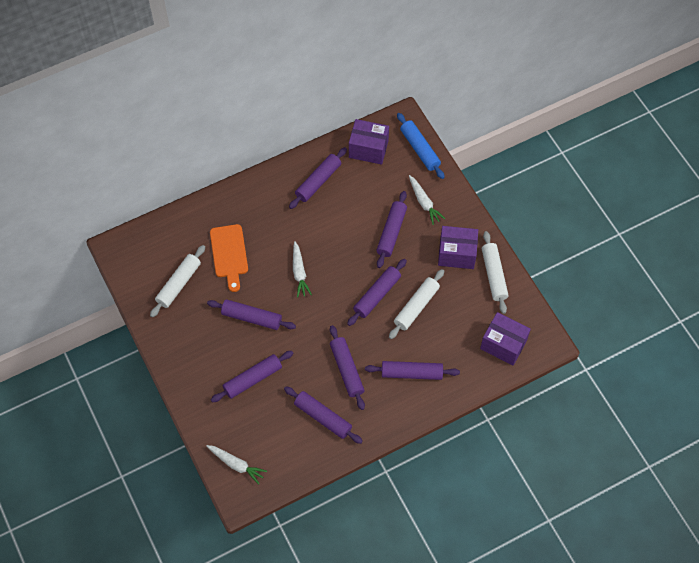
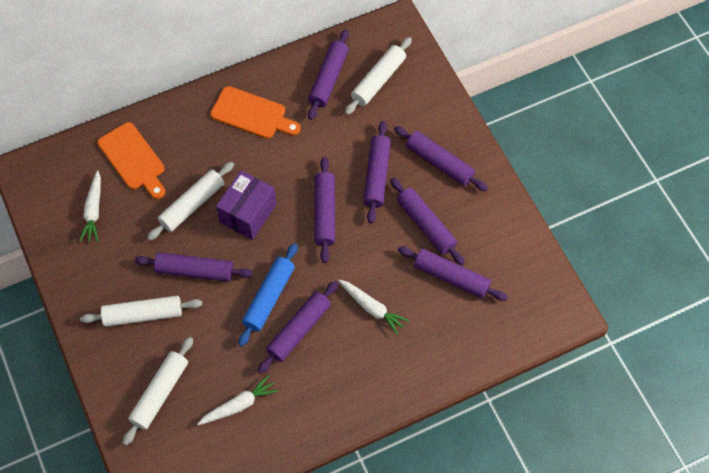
orange cutting board: [210,224,248,292] = 1 -> [98,122,165,199] [210,86,301,139] = 2
purple box: [349,119,389,165] [438,226,478,269] [480,312,531,365] = 3 -> [216,171,277,240] = 1
white rolling pin: [150,245,205,317] [389,269,444,339] [482,231,509,314] = 3 -> [80,296,202,327] [123,337,193,446] [147,162,234,240] [345,37,412,115] = 4

